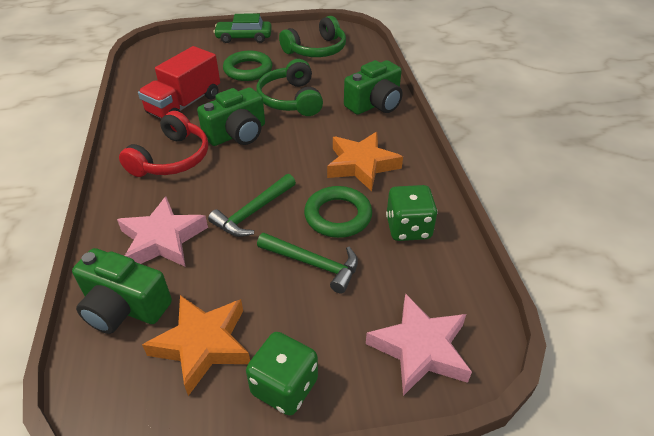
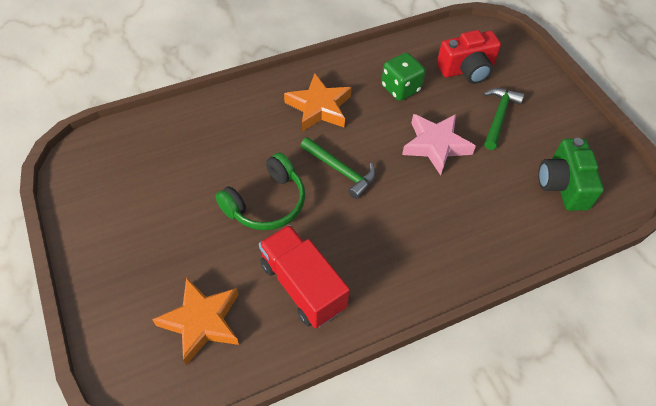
green camera: [72,248,172,334] [197,87,265,146] [344,60,402,115] = 3 -> [538,138,604,211] = 1
green car: [214,14,272,43] = 1 -> none = 0
green dice: [246,332,318,416] [386,185,438,241] = 2 -> [381,52,426,101] = 1
green headphones: [256,59,323,116] [279,16,346,57] = 2 -> [215,153,305,230] = 1
green ring: [223,51,273,81] [304,186,372,238] = 2 -> none = 0
pink star: [117,196,208,267] [366,293,472,396] = 2 -> [402,114,476,175] = 1
red camera: none = 0 -> [437,30,501,84] = 1
red headphones: [119,111,208,177] = 1 -> none = 0

